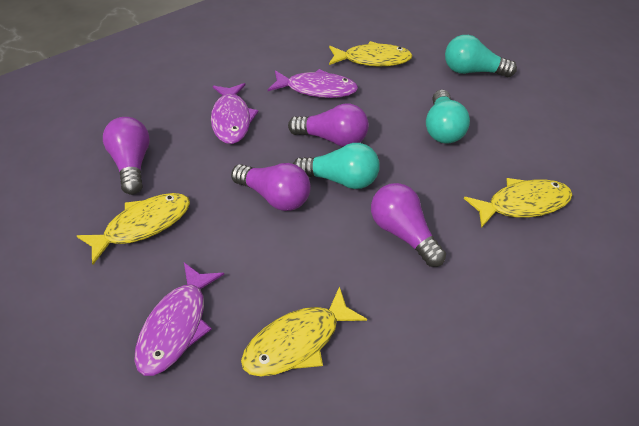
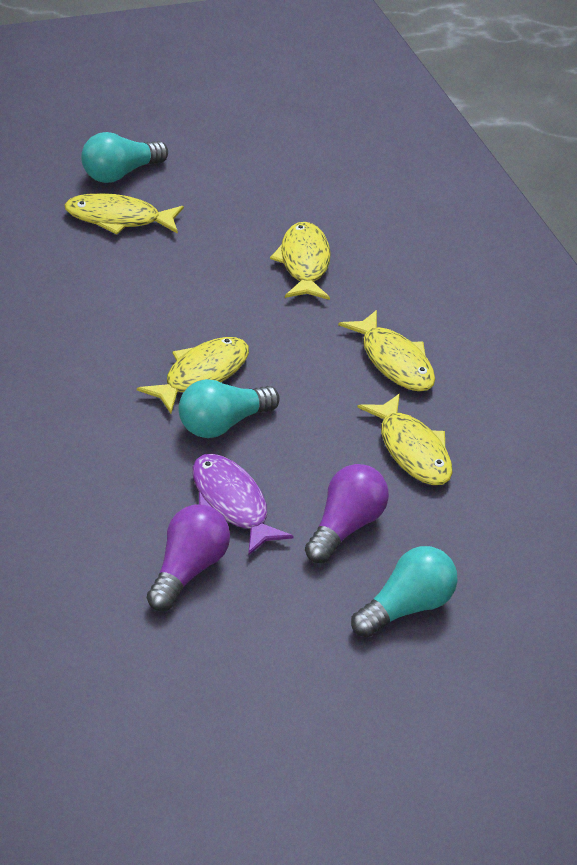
purple fish: [134,262,224,376] [211,83,259,144] [268,69,358,98] = 3 -> [193,454,294,556] = 1
purple light bulb: [103,117,150,195] [231,163,311,211] [288,103,369,147] [371,183,446,267] = 4 -> [147,505,230,611] [305,464,389,563] = 2
yellow fish: [77,193,190,265] [241,286,367,376] [329,41,413,66] [464,178,572,228] = 4 -> [64,193,184,234] [137,337,249,413] [270,222,331,300] [338,310,435,392] [357,393,452,485] = 5

